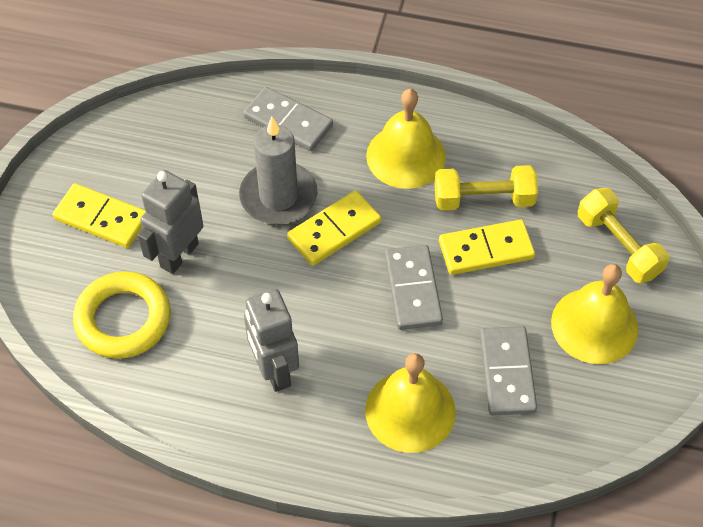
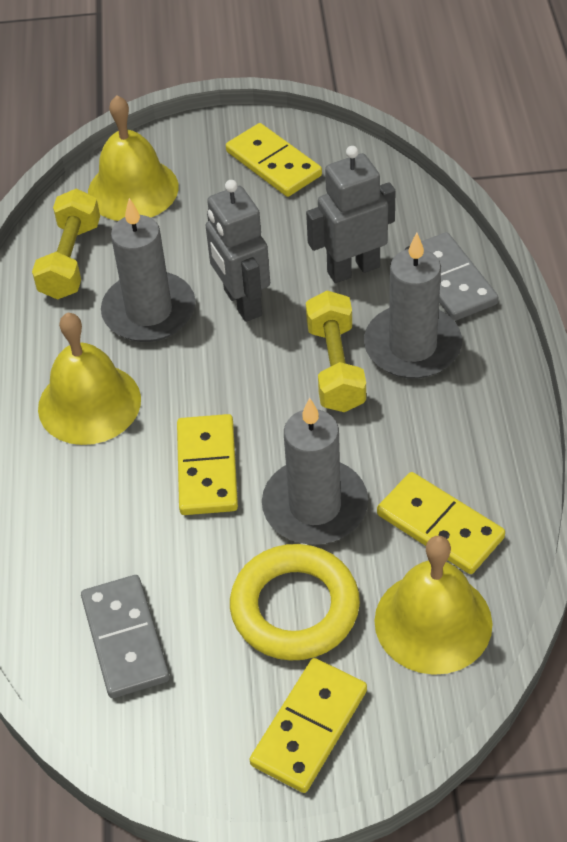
grey candle: [239,117,318,225] = 1 -> [101,198,195,342] [262,398,368,545] [364,232,462,379] = 3
grey domino: [243,87,333,151] [385,245,443,330] [480,326,537,416] = 3 -> [81,575,170,698] [405,232,499,321] = 2
yellow domino: [53,183,146,248] [287,190,381,266] [439,219,535,275] = 3 -> [177,414,238,515] [226,123,322,197] [249,658,367,793] [377,472,505,574] = 4

